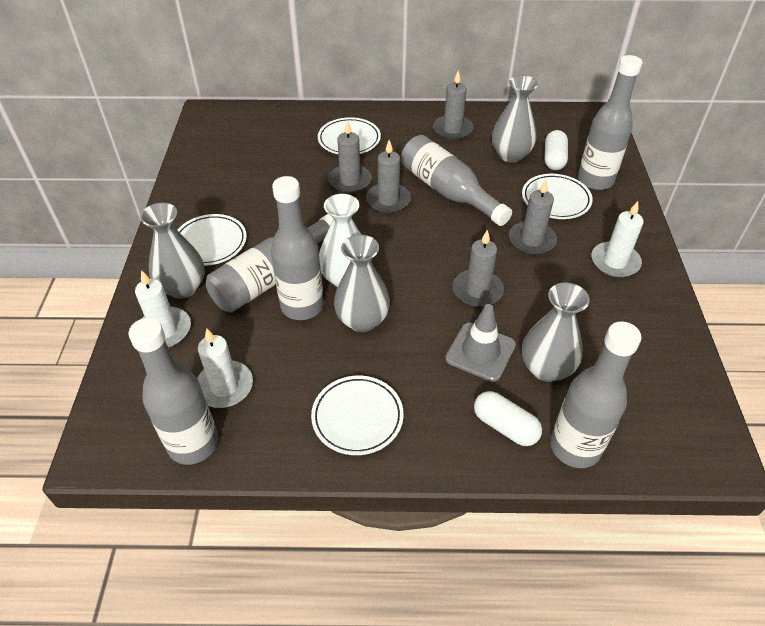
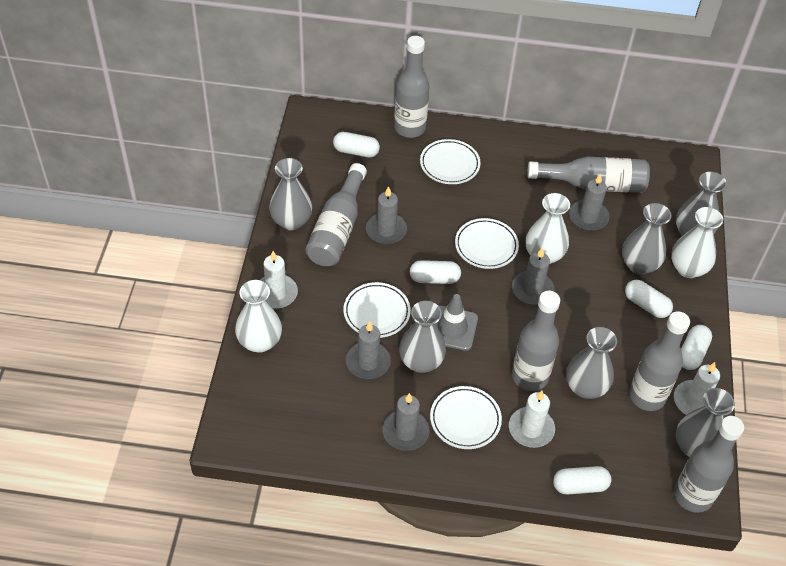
grey vase: [140,203,205,299] [334,235,390,332] [492,75,538,163] [522,282,590,382] = 4 -> [269,158,312,230] [399,301,446,373] [566,327,617,399] [622,203,672,275] [676,172,727,236] [676,388,735,457] = 6
white capsule: [474,391,542,446] [545,130,568,170] = 2 -> [333,132,380,157] [410,260,461,284] [553,466,612,494] [625,280,673,318] [681,325,712,370] = 5
white vase: [319,194,371,287] = 1 -> [235,280,282,353] [526,193,570,264] [671,207,723,278] = 3

